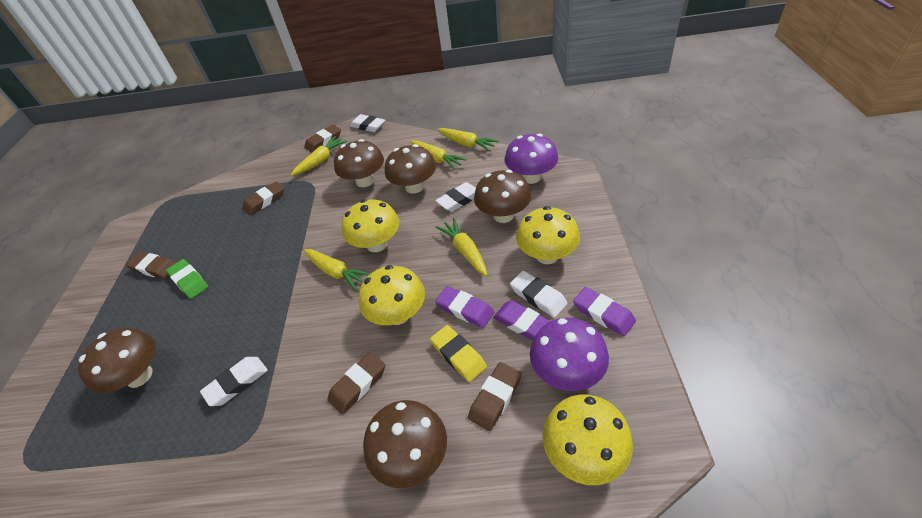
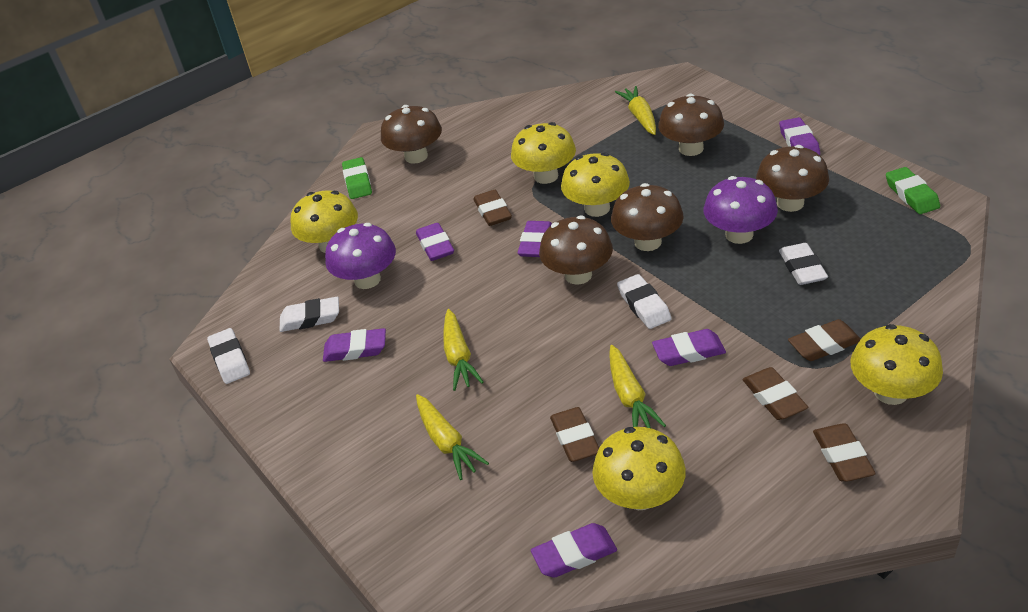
green eraser: [166,259,208,299] = 1 -> [342,157,372,199] [886,167,940,214] = 2
purple eraser: [435,286,494,328] [493,301,550,341] [573,287,636,336] = 3 -> [323,328,386,362] [416,223,454,261] [518,221,552,257] [531,523,617,578] [652,329,726,366] [779,117,820,155] = 6
yellow carrot: [291,136,347,176] [304,249,370,291] [410,140,467,170] [435,218,487,276] [437,128,499,152] = 5 -> [416,394,489,480] [443,309,484,391] [609,345,666,428] [615,86,656,135] = 4
yellow eraser: [430,325,487,382] = 1 -> none = 0
yellow mushroom: [342,199,399,252] [359,265,425,325] [516,206,580,264] [542,394,633,485] = 4 -> [290,190,358,253] [511,122,576,184] [561,153,630,217] [593,427,686,510] [851,324,943,405] = 5

